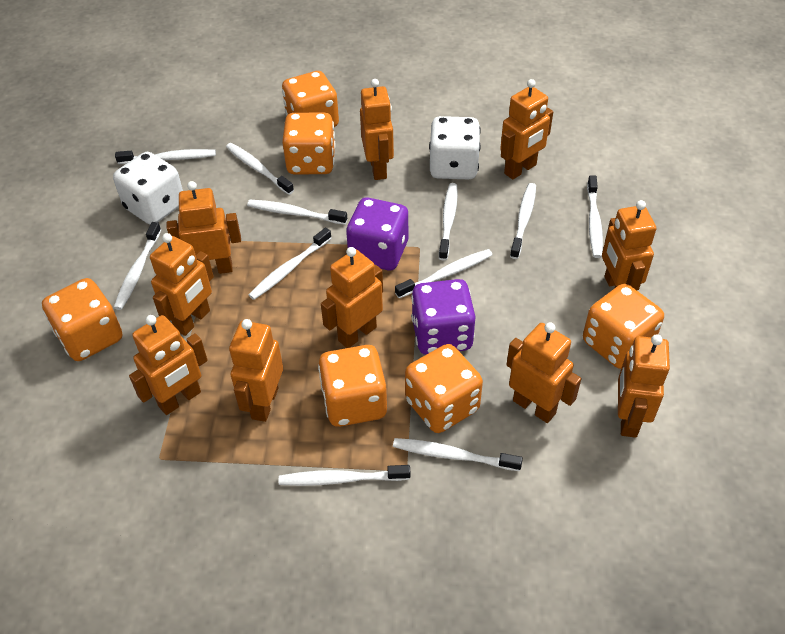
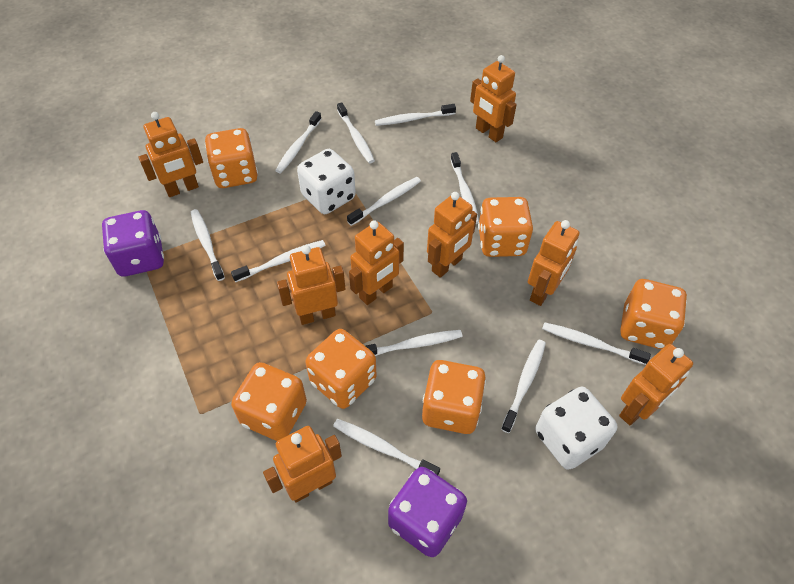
orange robot: [129,315,208,415] [150,233,214,336] [167,181,241,274] [229,319,283,422] [321,247,383,348] [360,79,394,180] [500,79,553,179] [506,323,581,423] [602,200,656,290] [618,334,670,438] = 10 -> [138,112,203,197] [263,426,342,502] [277,245,345,325] [349,221,404,305] [427,192,477,278] [470,55,517,142] [528,220,579,306] [619,344,693,425] = 8

